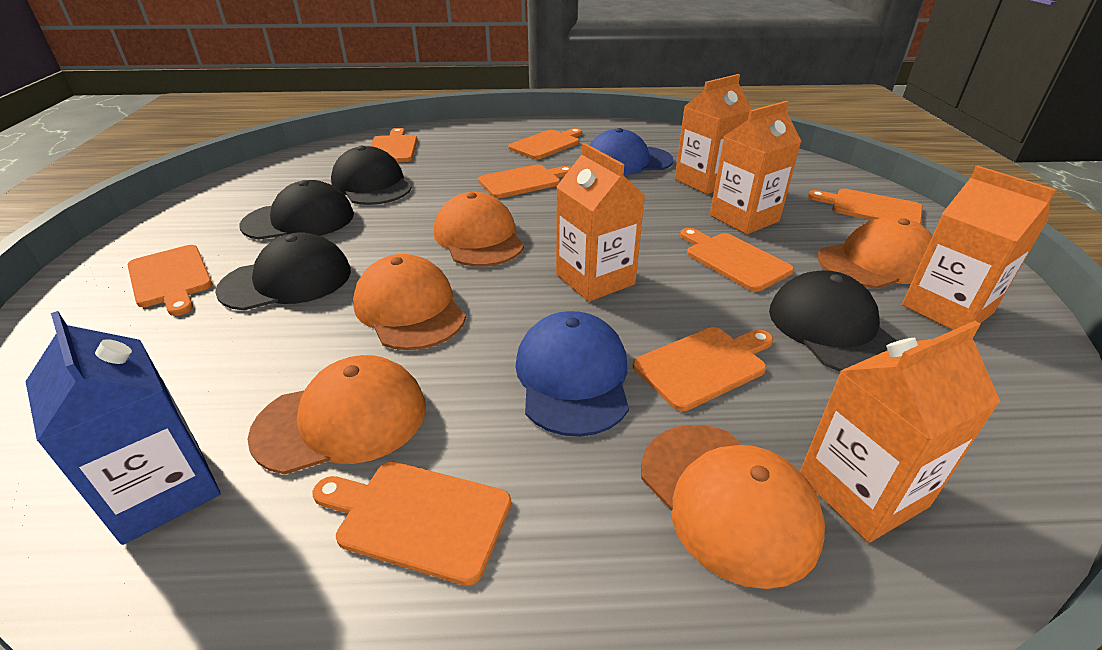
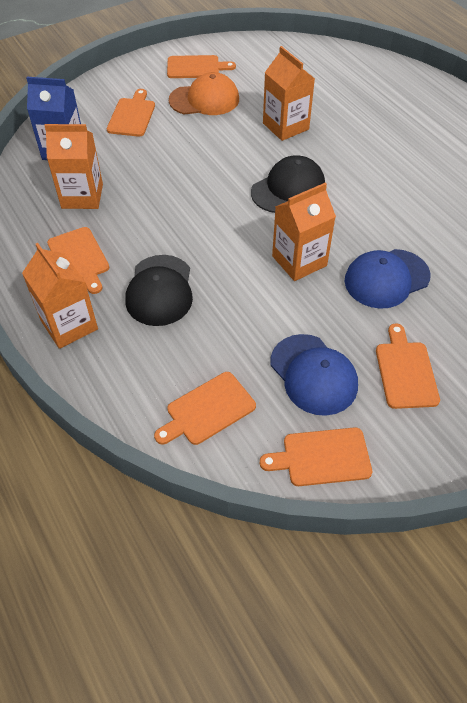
black cap: [215,232,351,311] [239,180,354,240] [331,146,412,205] [769,270,897,372] = 4 -> [126,255,193,326] [251,155,325,213] = 2
orange cap: [247,355,426,475] [353,254,466,350] [434,192,524,267] [641,425,825,589] [818,217,933,289] = 5 -> [169,72,239,115] = 1
orange carton: [556,143,646,302] [675,74,752,194] [710,101,802,234] [800,321,1000,543] [902,166,1056,330] = 5 -> [22,243,98,349] [44,124,103,209] [263,46,315,141] [272,183,336,281] = 4
orange cutting board: [128,245,212,316] [312,461,511,586] [370,128,417,162] [478,164,571,198] [508,128,582,159] [633,327,773,411] [680,228,794,292] [808,189,923,224] = 8 -> [47,227,110,294] [107,89,155,137] [154,372,256,445] [167,55,236,78] [260,427,372,486] [376,323,440,409] = 6

